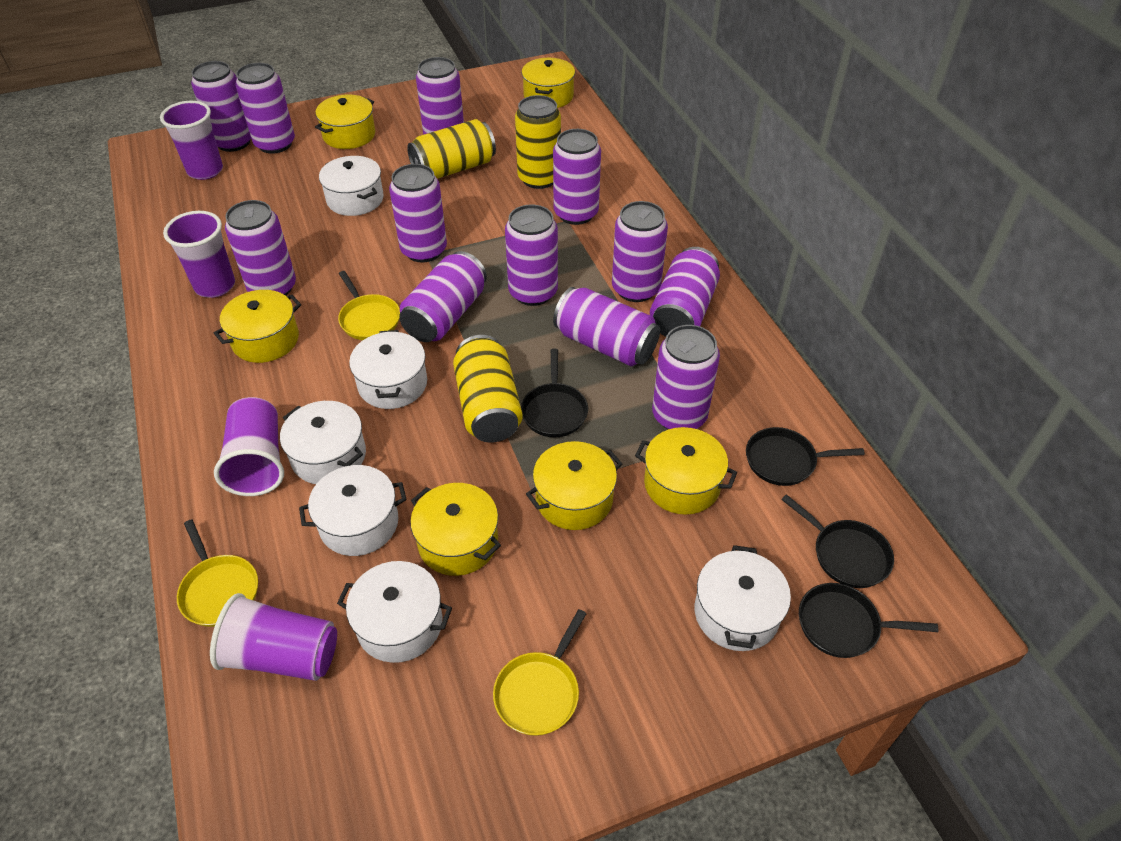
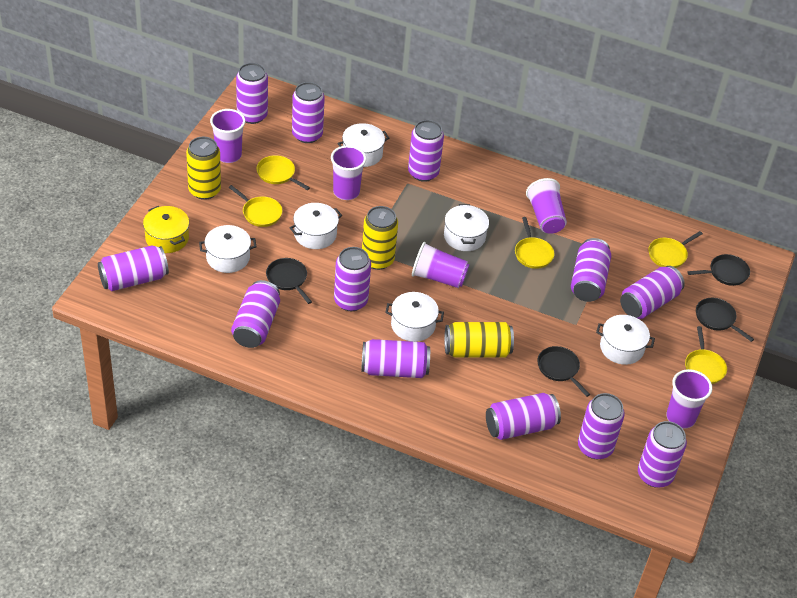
purple cup: [160,101,223,180] [163,211,235,298] [210,593,337,681] [214,397,284,496] = 4 -> [210,109,245,163] [331,145,366,200] [412,242,469,288] [526,178,567,234] [666,369,712,429] = 5
yellow pan: [177,519,258,627] [338,271,400,340] [493,609,586,736] = 3 -> [228,185,283,227] [257,155,310,190] [515,217,554,269] [648,231,703,268] [685,326,727,384] = 5
yellow pot: [214,290,301,363] [315,94,375,149] [410,483,501,576] [522,58,575,108] [526,441,622,530] [635,427,737,515] = 6 -> [143,206,189,253] = 1

